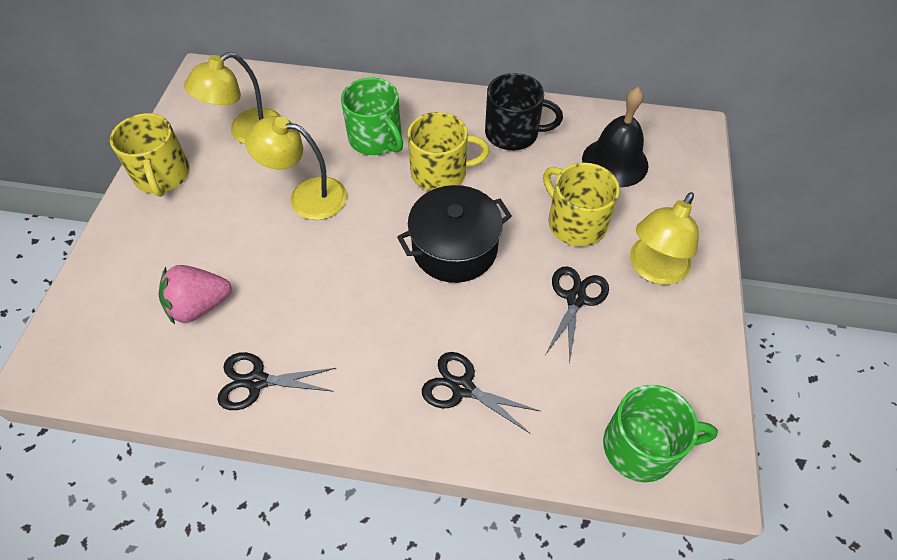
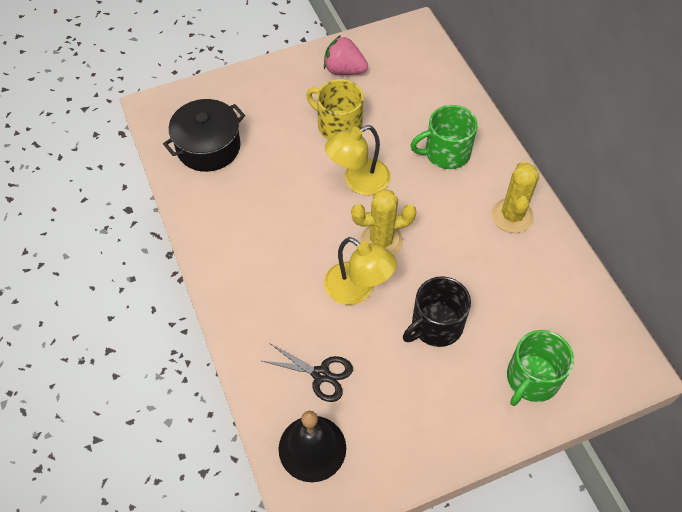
black scissors: [217,352,336,410] [422,352,540,433] [545,266,609,363] = 3 -> [262,343,353,402] = 1
yellow cactus: none = 0 -> [351,189,416,255] [492,161,539,233] = 2
yellow lamp: [184,52,281,144] [245,116,347,220] [630,192,699,285] = 3 -> [324,237,397,305] [325,125,390,195] = 2
yellow mug: [110,113,190,197] [408,112,490,191] [543,163,620,246] = 3 -> [306,79,364,140] = 1

